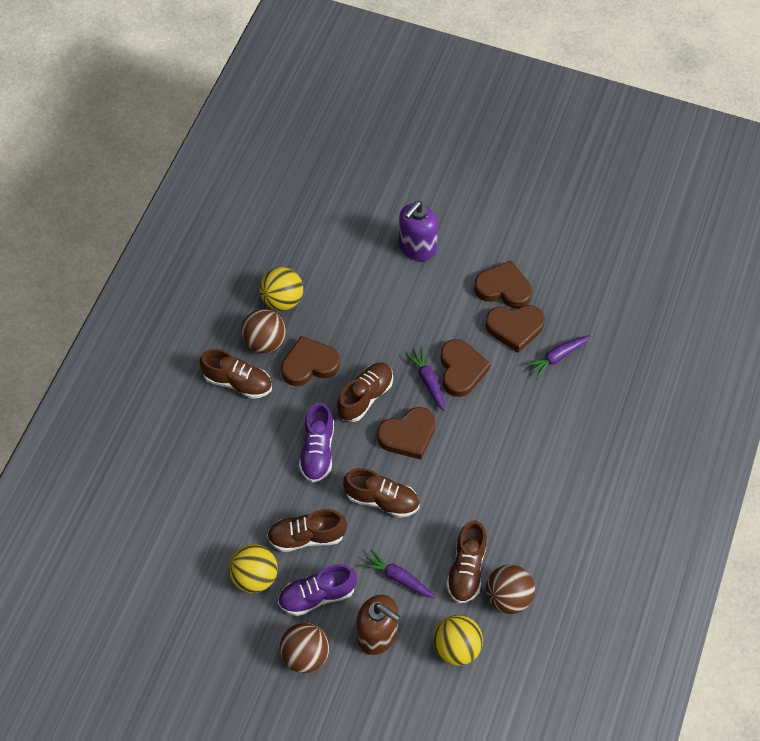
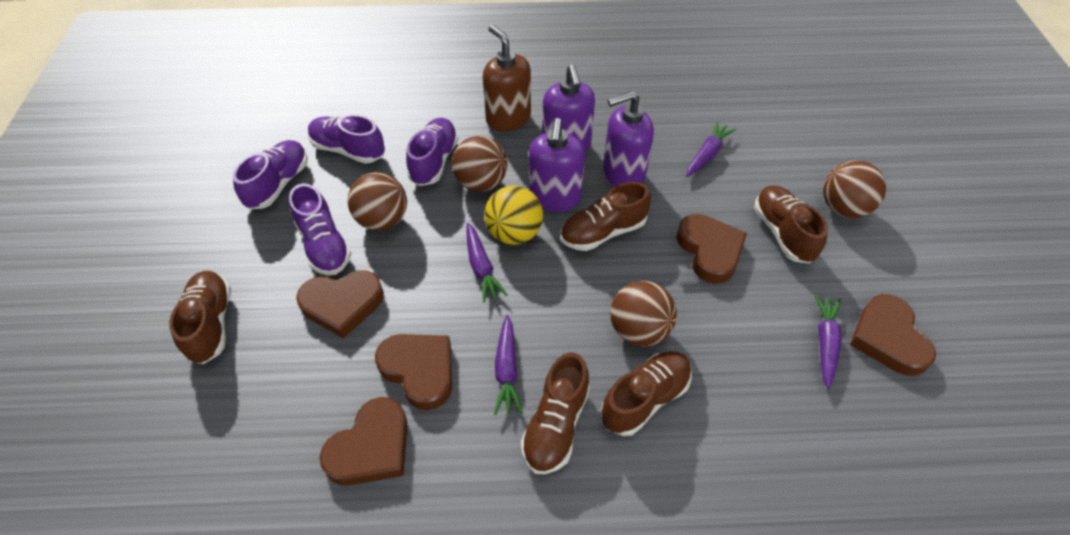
brown ball: [241,309,286,353] [280,622,330,673] [486,565,535,614] = 3 -> [348,172,407,230] [452,136,507,192] [610,281,677,347] [823,160,886,218] = 4
purple carrot: [361,549,435,598] [406,347,445,412] [526,335,590,378] = 3 -> [466,223,508,303] [494,315,523,415] [686,121,736,177] [815,294,842,389] = 4
purple shoe: [278,564,357,616] [299,402,334,483] = 2 -> [233,140,308,209] [289,183,352,275] [308,114,385,164] [406,118,459,186] = 4
purple soap dispenser: [399,201,438,261] = 1 -> [529,118,585,212] [542,65,595,152] [603,91,654,186] = 3
yellow ball: [229,544,278,593] [259,267,303,311] [433,615,483,666] = 3 -> [484,186,543,245] = 1

